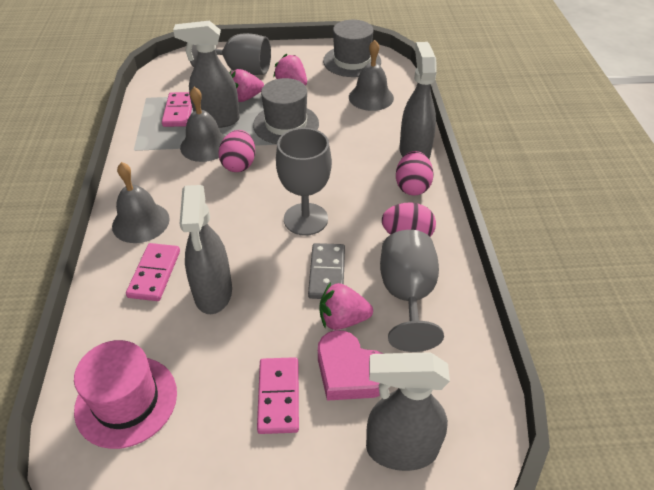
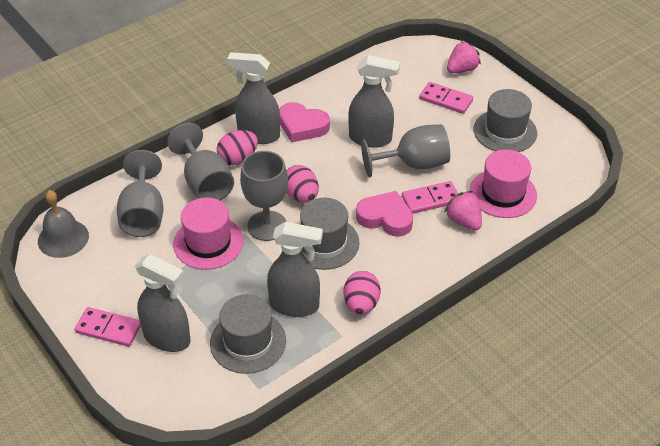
grey bell: [112,162,170,243] [180,87,225,162] [349,40,394,111] = 3 -> [38,190,89,258] = 1
grey domino: [308,243,345,299] = 1 -> none = 0
grey goblet: [190,33,271,75] [276,128,332,236] [380,230,444,352] = 3 -> [117,150,163,237] [167,123,234,201] [240,151,288,241] [361,124,450,177] = 4
grey hat: [253,78,319,144] [323,20,381,77] = 2 -> [210,294,286,374] [300,198,360,270] [473,89,537,152] = 3
pink hat: [74,340,177,449] = 1 -> [173,197,244,270] [469,150,537,218] = 2
pink heart: [318,330,383,401] = 1 -> [279,102,330,143] [356,191,413,237] = 2
pink strawberry: [229,69,264,102] [273,54,307,86] [319,282,373,330] = 3 -> [445,191,482,230] [447,41,481,73] = 2

